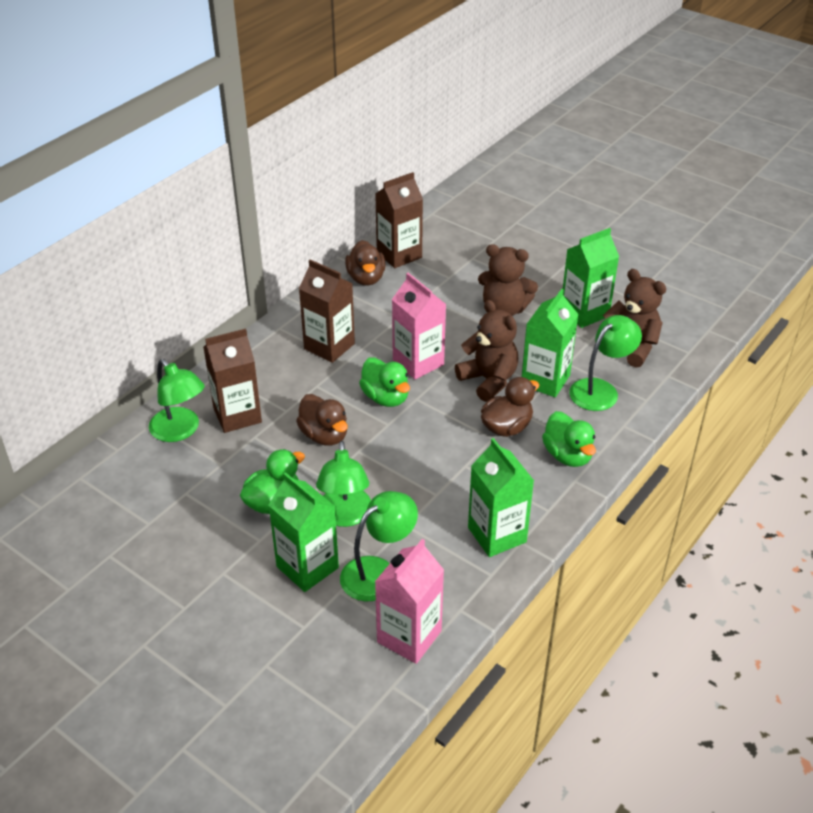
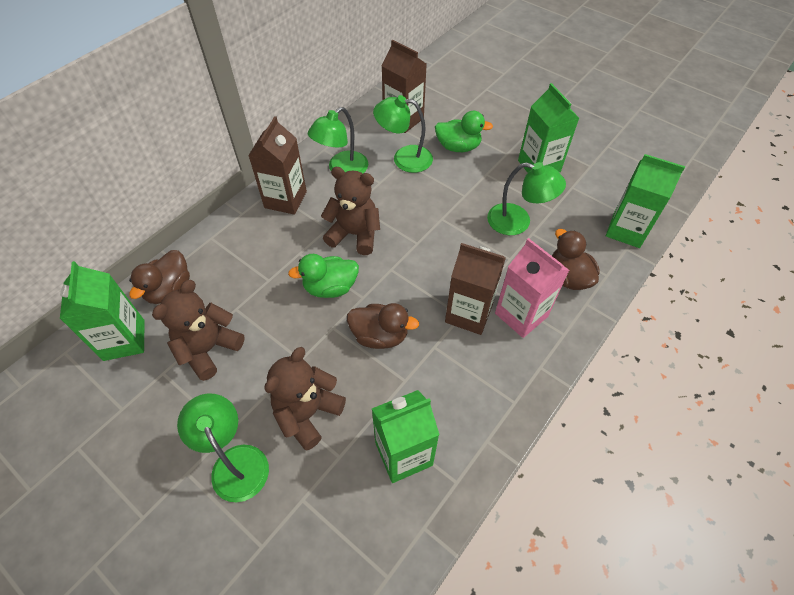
green duck: [240,449,305,514] [359,357,410,407] [542,411,596,467] = 3 -> [288,254,359,298] [435,111,493,152] = 2
pink carton: [375,539,444,664] [392,273,446,379] = 2 -> [495,238,569,338] = 1

